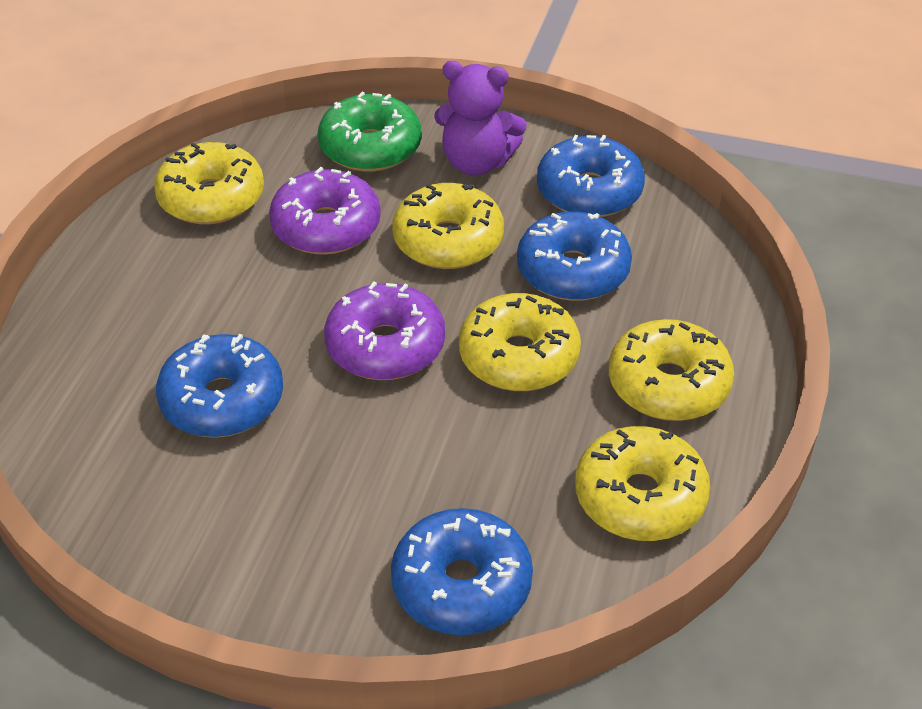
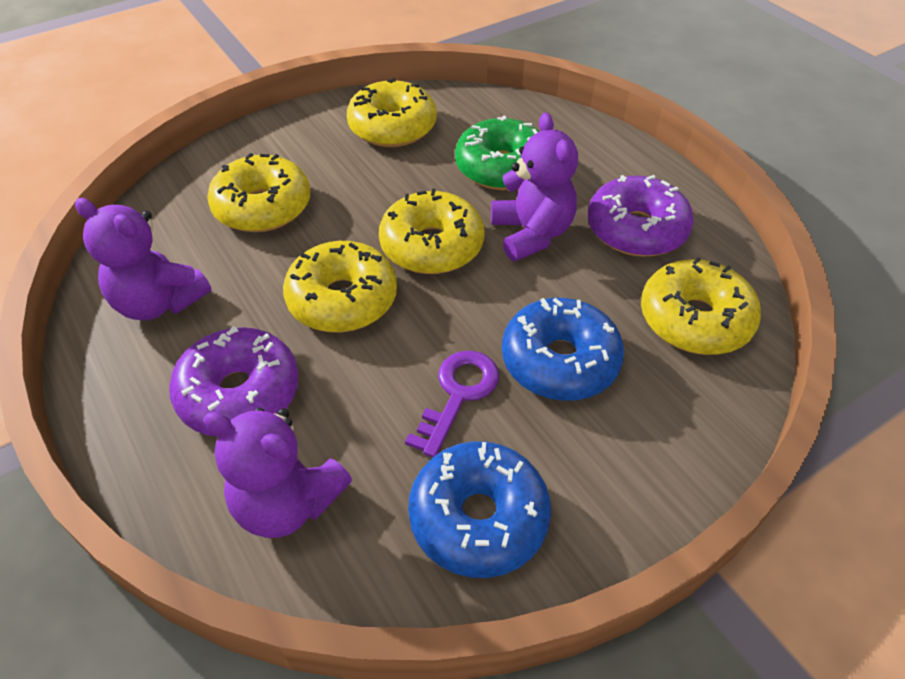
blue donut: [156,334,283,438] [391,508,533,635] [517,211,632,301] [537,135,645,217] = 4 -> [408,441,551,578] [502,298,624,401] = 2
purple key: none = 0 -> [405,350,499,458] = 1
purple teddy bear: [434,61,527,175] = 1 -> [75,198,212,320] [203,408,352,538] [491,112,578,261] = 3

